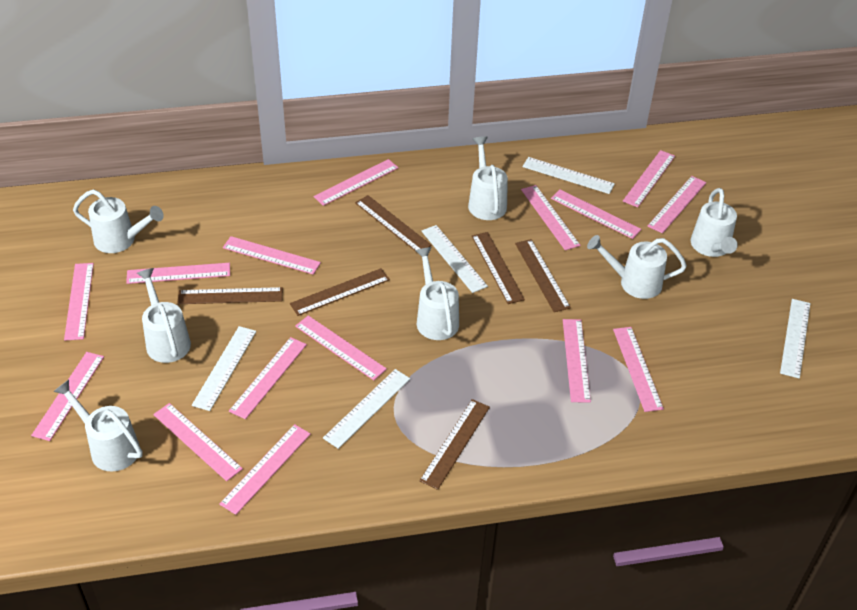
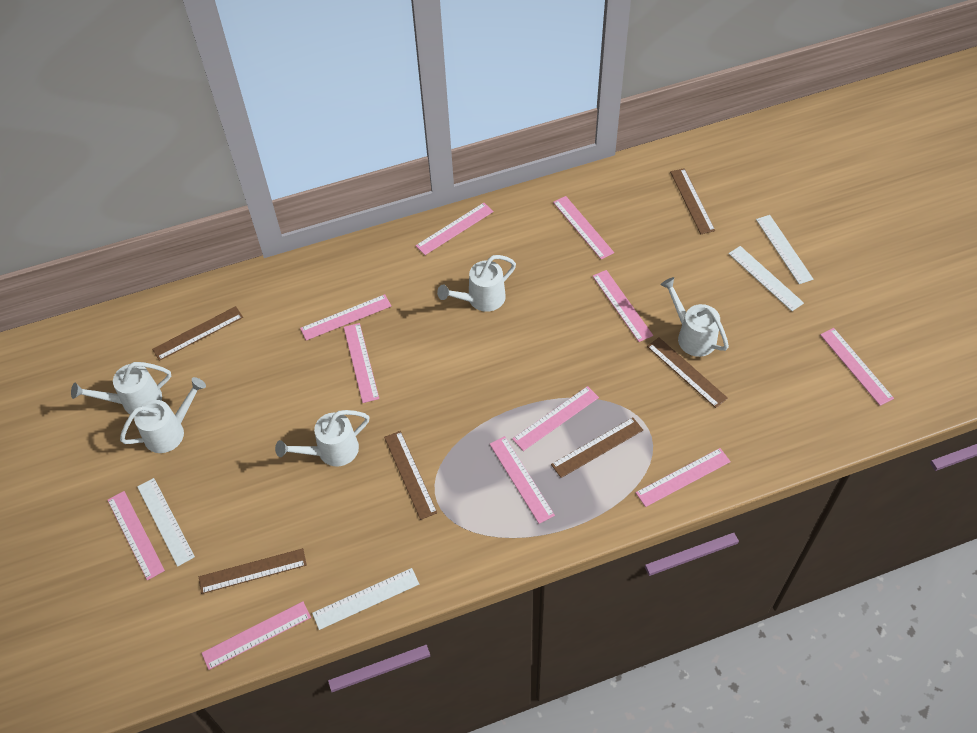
pink ruler: [31,352,104,441] [64,263,94,341] [126,263,230,284] [153,403,243,481] [219,424,311,515] [223,236,321,275] [229,337,307,419] [295,315,387,380] [313,159,398,206] [521,185,580,250] [551,190,641,239] [563,319,591,403] [613,327,664,412] [623,150,675,207] [648,176,706,234] = 15 -> [108,491,165,580] [202,601,311,670] [300,294,391,341] [344,323,379,403] [415,203,494,255] [490,436,555,524] [512,386,599,451] [553,196,614,260] [593,270,653,342] [635,448,731,507] [820,328,894,406] = 11
white ruler: [192,326,256,411] [323,369,410,449] [422,225,488,293] [522,157,615,194] [780,299,811,378] = 5 -> [137,478,195,566] [312,568,419,630] [729,246,804,311] [756,215,813,284] = 4
white watering can: [53,380,143,471] [73,190,164,253] [137,268,191,363] [415,247,459,340] [468,136,508,220] [587,235,687,299] [691,188,738,257] = 7 -> [71,362,171,414] [120,377,206,453] [275,410,369,466] [437,255,516,312] [660,277,729,357] = 5

